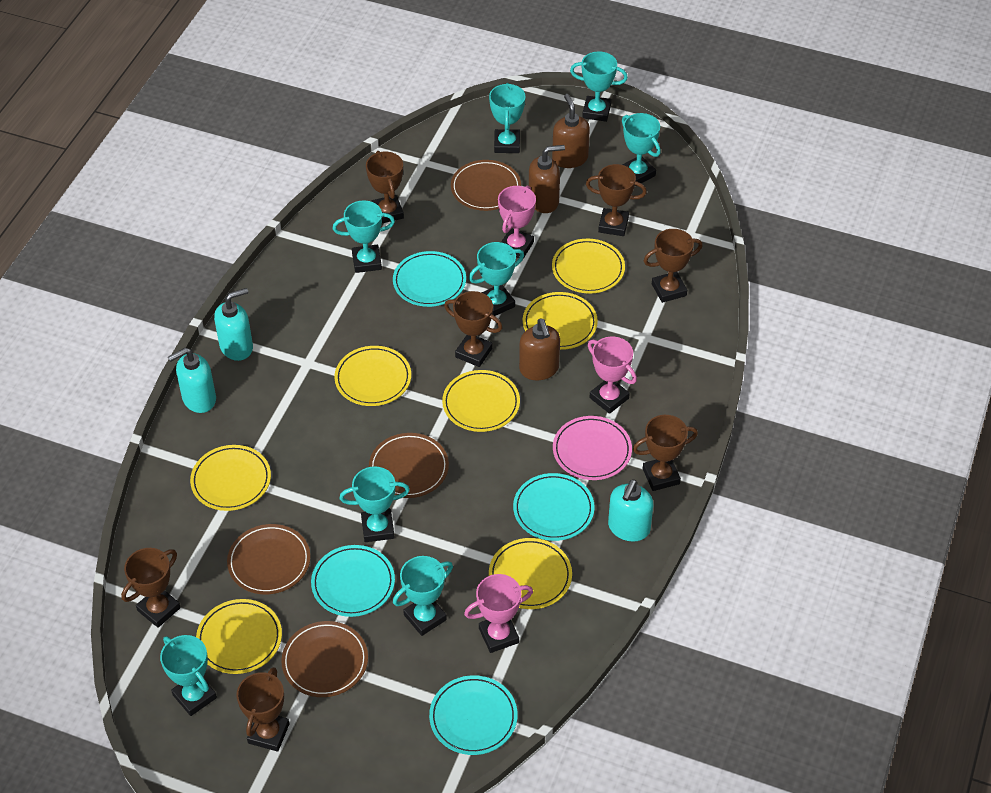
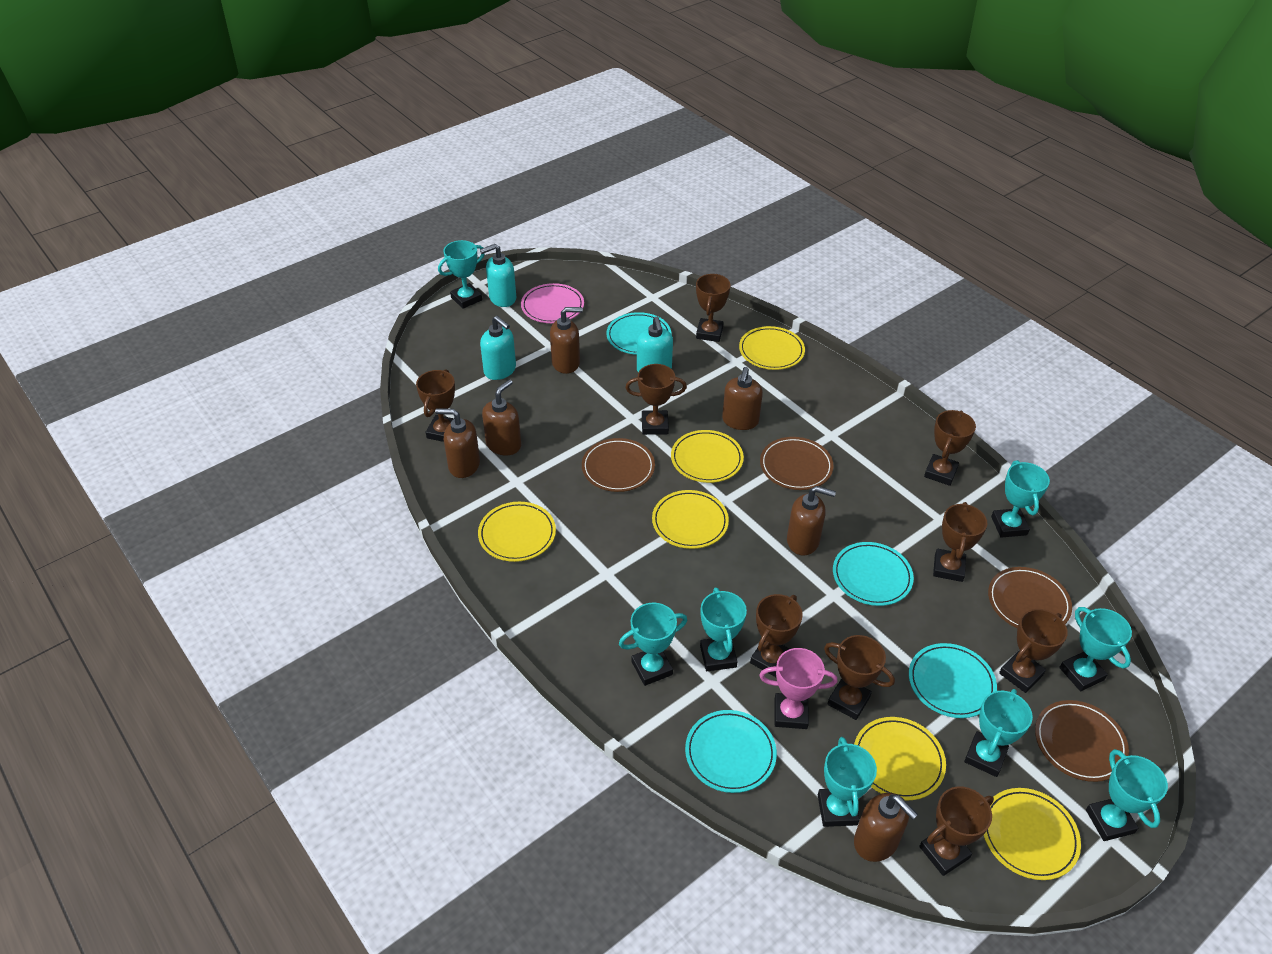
brown soap dispenser: [519,319,560,380] [529,145,565,213] [552,94,590,168] = 3 -> [435,408,480,478] [482,379,521,456] [550,307,583,374] [722,367,763,430] [787,486,836,556] [854,793,918,862] = 6
brown trophy: [121,548,181,628] [236,667,289,752] [366,151,404,223] [444,291,502,367] [586,164,647,236] [633,415,698,491] [644,229,702,303] = 7 -> [416,369,455,442] [625,364,687,435] [696,274,731,342] [750,594,803,678] [824,635,895,720] [919,786,994,876] [924,410,976,486] [933,502,987,582] [999,609,1068,693] = 9
pink trophy: [464,574,533,653] [498,186,536,259] [588,336,637,414] = 3 -> [759,648,837,729] = 1
yellow plate: [190,445,271,511] [196,599,282,674] [334,346,411,406] [442,370,520,432] [489,538,572,609] [523,292,598,350] [552,239,625,294] = 7 -> [478,502,556,562] [652,490,729,549] [671,430,744,483] [739,326,805,370] [854,717,946,801] [984,788,1081,880] = 6

